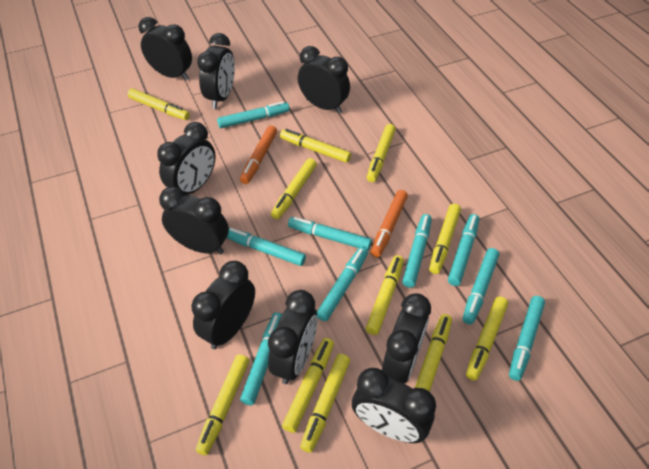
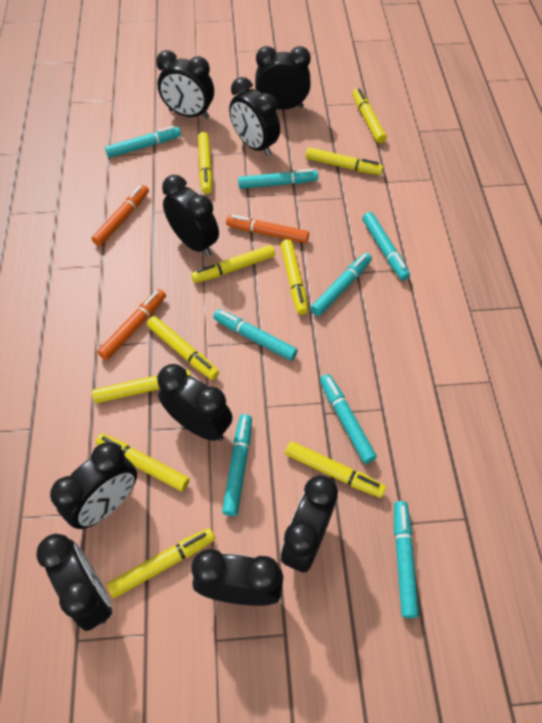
orange marker: [240,125,277,184] [371,190,408,257] = 2 -> [91,185,149,246] [97,289,166,360] [226,215,309,243] = 3
turquoise marker: [217,101,290,128] [227,228,306,266] [240,312,282,405] [288,217,372,251] [317,247,368,321] [402,214,432,288] [448,214,479,286] [463,248,499,324] [509,296,545,381] = 9 -> [105,126,181,158] [213,309,298,361] [222,414,252,516] [238,169,318,189] [311,253,372,316] [320,374,377,464] [362,212,410,280] [394,501,419,618] = 8
yellow marker: [128,88,190,120] [196,354,249,455] [271,158,317,219] [280,129,351,163] [282,338,334,433] [300,354,350,453] [366,255,404,335] [367,124,396,182] [415,314,452,392] [429,204,461,274] [466,297,508,381] = 11 -> [92,369,191,403] [96,434,189,492] [107,528,215,598] [147,316,219,380] [191,245,275,283] [198,132,212,194] [281,239,308,315] [285,441,386,498] [306,147,383,175] [353,88,387,143] = 10

